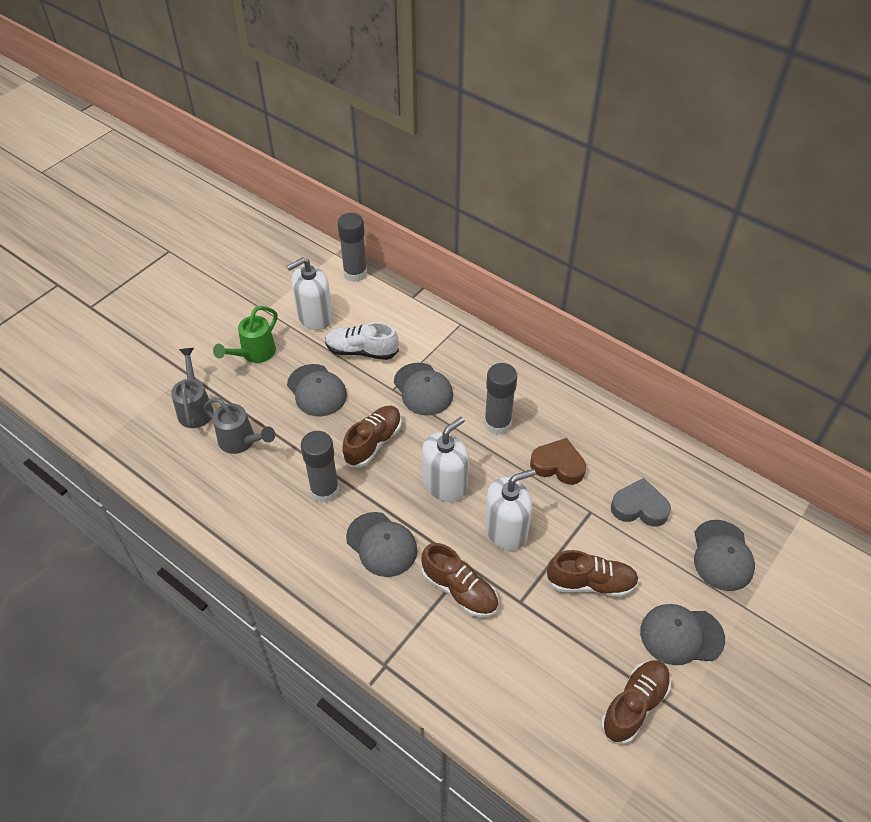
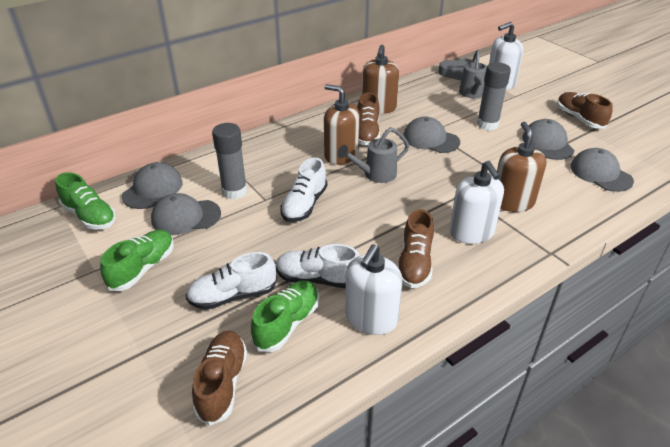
brown heart: [530,438,586,485] = 1 -> none = 0
brown soap dispenser: none = 0 -> [324,84,360,165] [362,45,399,114] [497,122,547,212] = 3
green shoe: none = 0 -> [55,172,116,229] [100,230,174,291] [251,280,319,352] = 3
green watering can: [213,306,278,363] = 1 -> none = 0
grey glue stick: [301,431,339,503] [338,213,367,282] [484,363,517,435] = 3 -> [212,123,247,199] [477,62,511,131] = 2
white shoe: [325,322,399,360] = 1 -> [186,252,277,310] [276,244,360,288] [280,158,327,222] = 3

